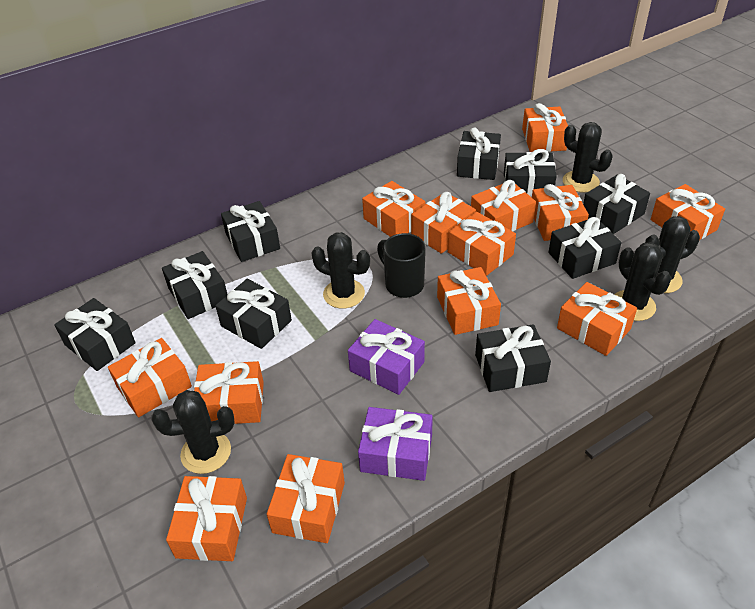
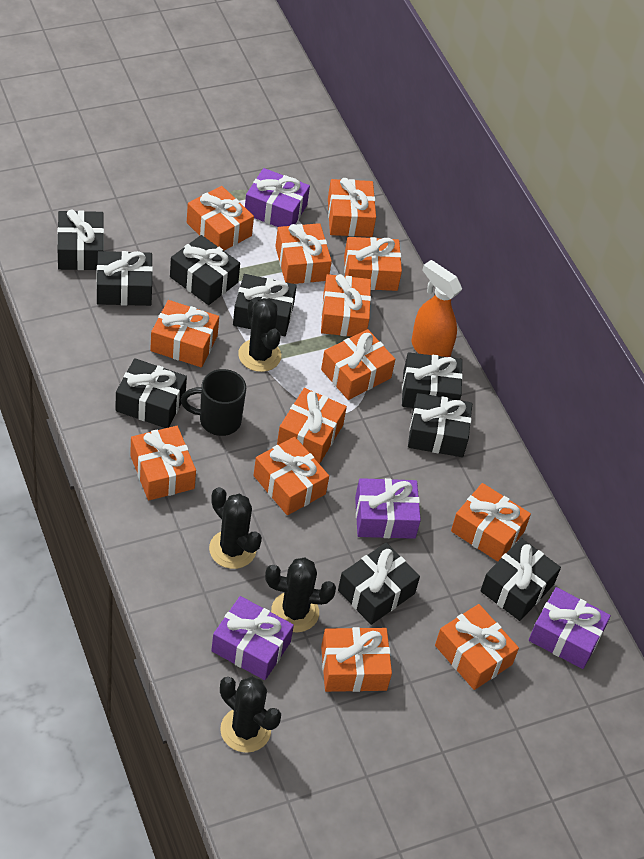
black cactus: [151,390,235,474] [311,232,370,309] [563,122,613,193] [615,242,672,321] [645,216,700,293] = 5 -> [209,487,262,569] [220,676,281,753] [238,298,281,372] [265,557,336,632] = 4
orange spray bottle: none = 0 -> [412,260,462,357] = 1
purple gift: [348,319,425,395] [358,407,433,481] = 2 -> [211,596,294,680] [245,168,310,227] [355,478,421,539] [529,587,611,669] = 4

